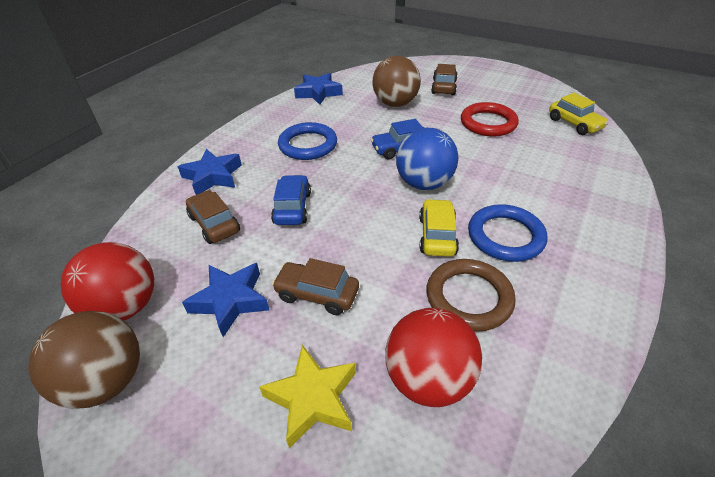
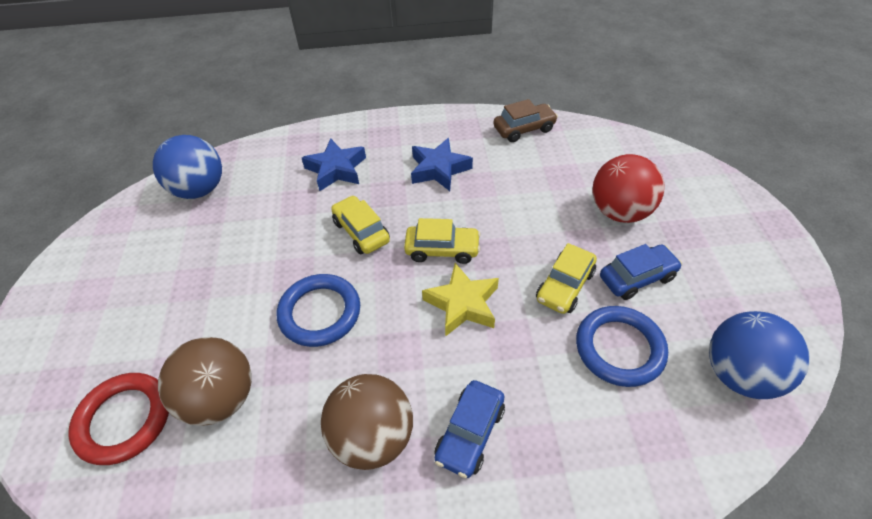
blue ball: [396,127,458,190] = 1 -> [153,135,222,199] [709,311,810,399] = 2
blue star: [178,149,242,195] [182,263,269,337] [294,73,343,105] = 3 -> [302,138,366,191] [411,138,473,191] = 2
brown car: [186,190,240,244] [272,258,359,315] [431,64,458,95] = 3 -> [494,99,558,142] = 1
brown ring: [426,259,516,332] = 1 -> none = 0
red ball: [61,242,154,321] [385,308,482,407] = 2 -> [593,154,665,223] = 1
yellow car: [419,199,459,257] [549,93,609,135] = 2 -> [331,195,390,254] [404,218,481,264] [536,243,597,314] = 3

